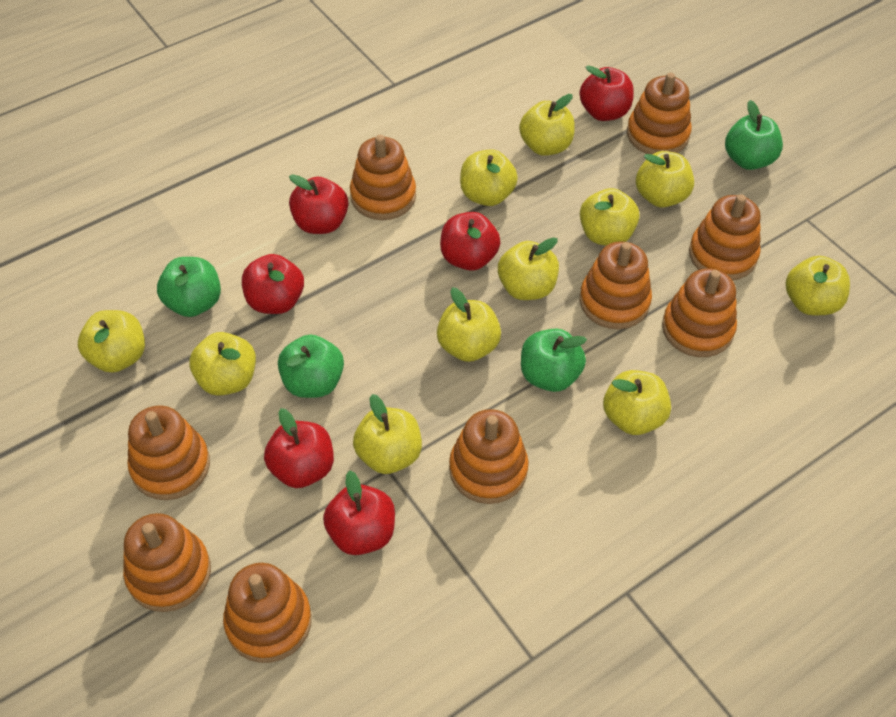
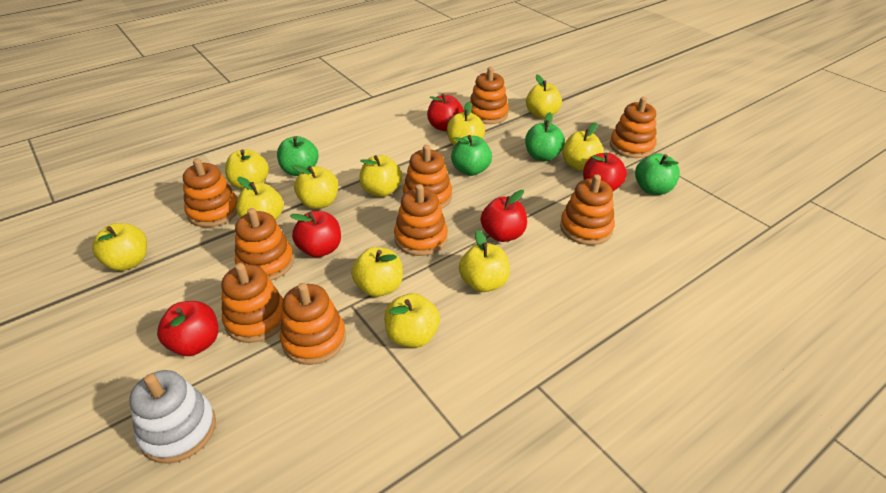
red apple: [242,254,304,314] [264,408,334,488] [289,174,348,234] [323,470,395,555] [440,212,500,271] [579,66,634,121] = 6 -> [157,301,218,356] [290,211,341,258] [427,94,464,131] [481,190,527,242] [583,153,627,191] = 5
white stacking toy: none = 0 -> [129,370,216,464] = 1

